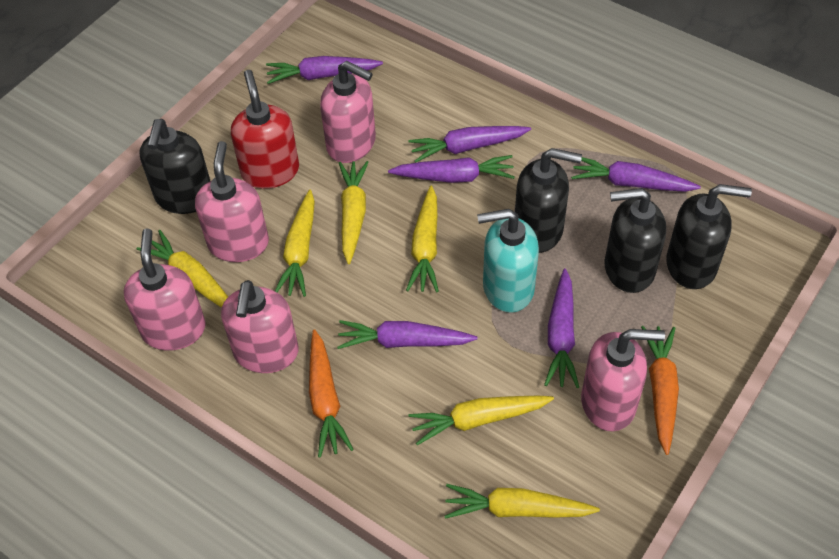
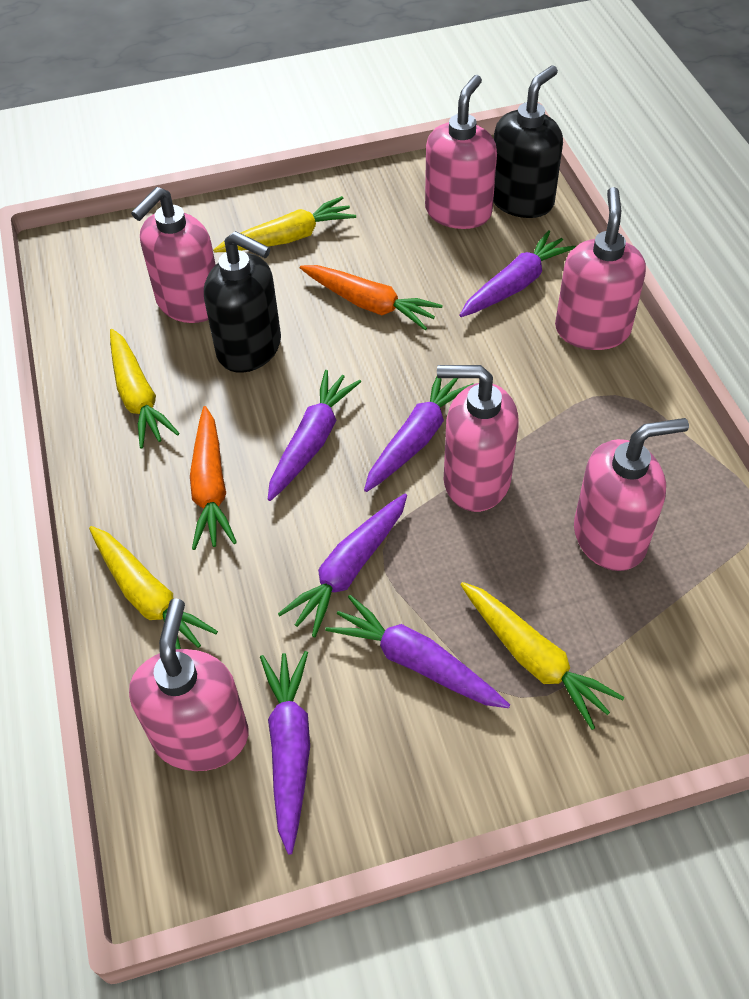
black soap dispenser: [139,119,210,214] [515,148,582,253] [605,188,666,293] [666,184,752,289] = 4 -> [204,231,281,373] [493,66,563,218] = 2
pink soap dispenser: [124,228,206,351] [195,141,269,262] [221,280,299,373] [320,61,376,163] [581,329,665,432] = 5 -> [129,599,248,771] [131,187,216,323] [425,75,497,229] [437,365,518,512] [555,187,646,350] [574,418,689,571] = 6
red soap dispenser: [231,70,299,189] = 1 -> none = 0
turquoise soap dispenser: [477,209,539,313] = 1 -> none = 0
yellow carrot: [136,230,228,308] [275,190,315,297] [339,161,369,264] [406,186,439,292] [408,396,554,445] [445,484,600,519] = 6 -> [89,526,218,649] [110,329,180,449] [213,196,356,252] [460,582,625,730] = 4

